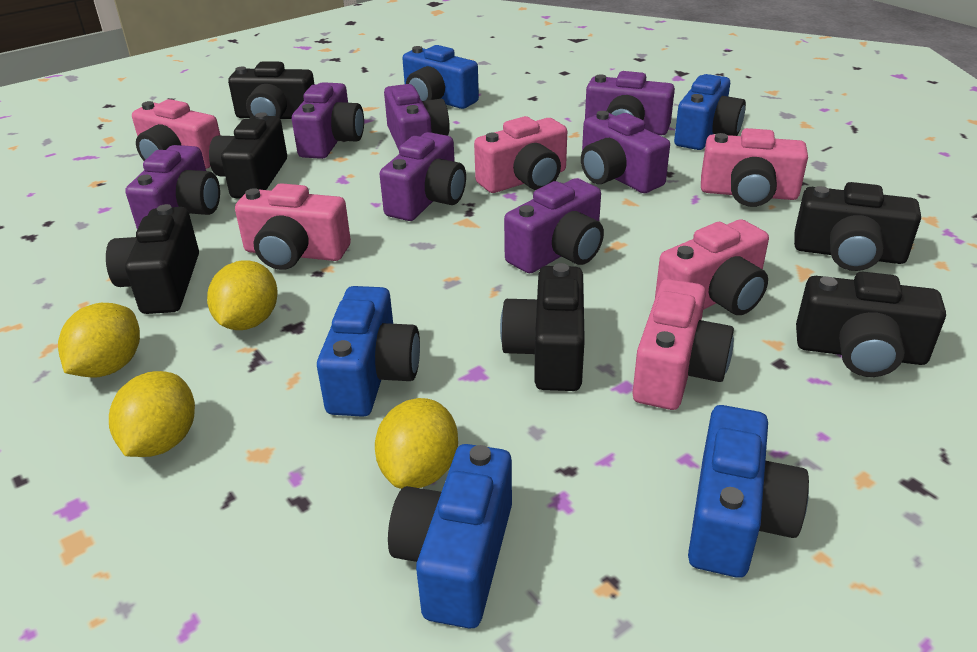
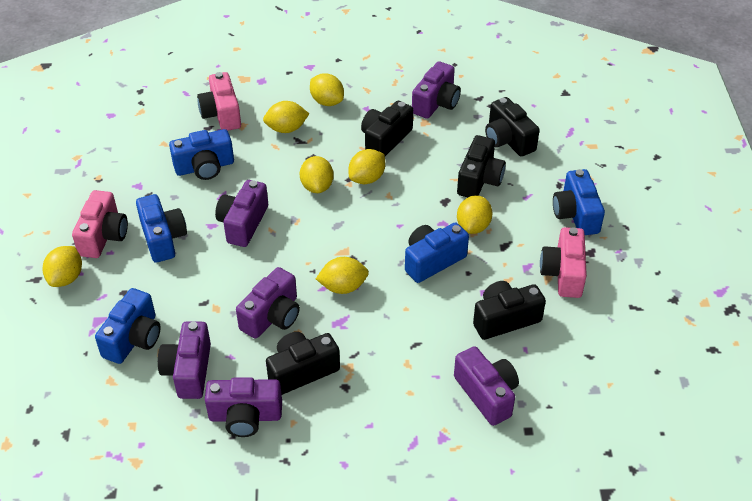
black camera: [106,204,199,314] [209,112,287,199] [228,61,314,119] [500,263,585,391] [794,182,921,271] [796,272,946,377] = 6 -> [266,332,340,395] [361,101,413,156] [457,135,506,197] [473,281,546,340] [485,97,540,157] = 5
pink camera: [132,99,220,169] [235,183,351,270] [474,116,567,193] [633,279,734,410] [655,219,769,315] [701,128,808,207] = 6 -> [72,190,128,258] [197,72,241,131] [540,227,587,298] = 3
purple camera: [125,145,220,229] [292,82,364,159] [380,132,466,221] [384,84,450,150] [504,178,604,273] [581,111,670,193] [585,71,675,135] = 7 -> [158,321,211,399] [205,377,282,437] [215,180,268,247] [236,267,300,339] [412,61,461,119] [454,346,519,426] = 6
yellow lemon: [58,303,140,378] [109,371,195,457] [207,260,278,330] [375,398,458,489] = 4 -> [43,246,82,287] [263,101,309,133] [300,156,334,193] [310,73,344,106] [316,257,369,294] [348,149,385,184] [457,195,493,234] = 7

